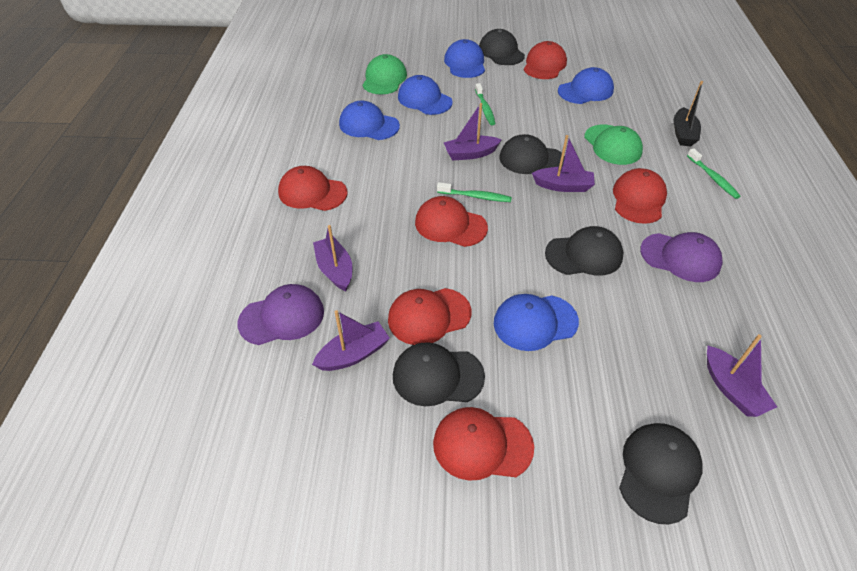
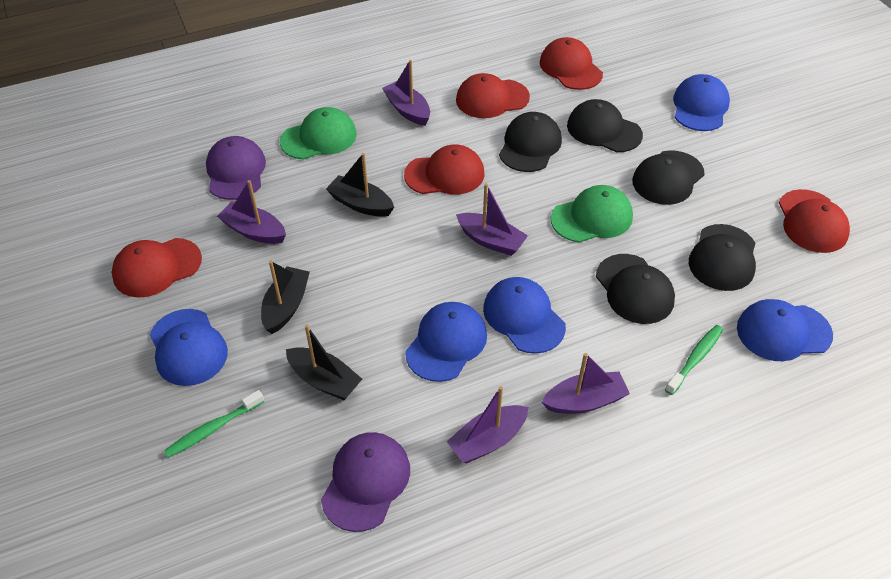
black boat: [674,81,703,146] = 1 -> [261,261,310,334] [286,325,362,400] [326,153,394,217] = 3
green toothbrush: [437,182,512,202] [475,83,495,125] [687,148,741,199] = 3 -> [164,390,264,458] [665,325,723,395] = 2
red cap: [278,166,347,211] [388,288,471,345] [415,196,488,247] [433,407,534,481] [524,41,567,79] [613,168,667,224] = 6 -> [112,238,202,298] [404,144,485,195] [456,73,530,118] [540,37,603,90] [779,189,850,253] = 5

